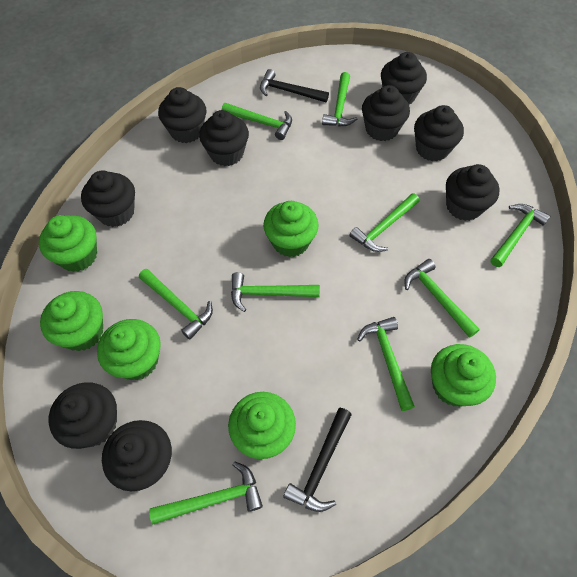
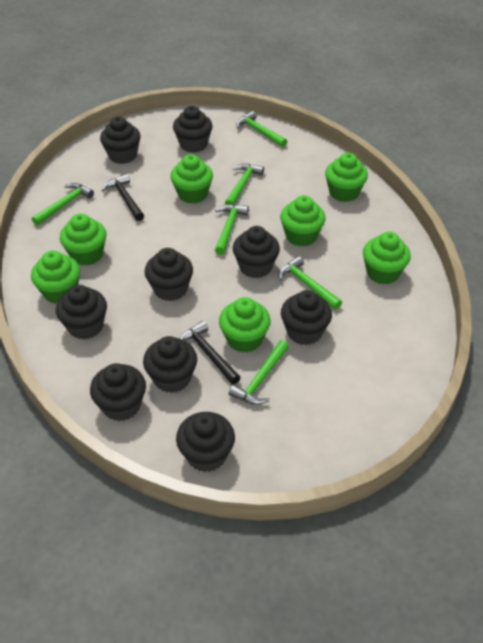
green cupcake: [39,215,97,272] [40,291,103,351] [97,319,161,380] [228,392,296,459] [263,201,319,257] [431,344,496,407] = 6 -> [31,251,80,304] [60,214,106,266] [170,154,213,204] [219,297,271,353] [280,195,326,247] [325,153,368,202] [363,232,411,284] = 7
green hammer: [139,269,213,340] [149,461,263,525] [222,103,292,140] [231,272,320,312] [322,72,357,127] [349,193,419,252] [357,317,415,411] [405,259,480,338] [491,204,550,267] = 9 -> [32,183,94,226] [215,204,249,255] [225,164,264,205] [229,340,289,405] [236,111,287,147] [279,256,342,309] = 6

